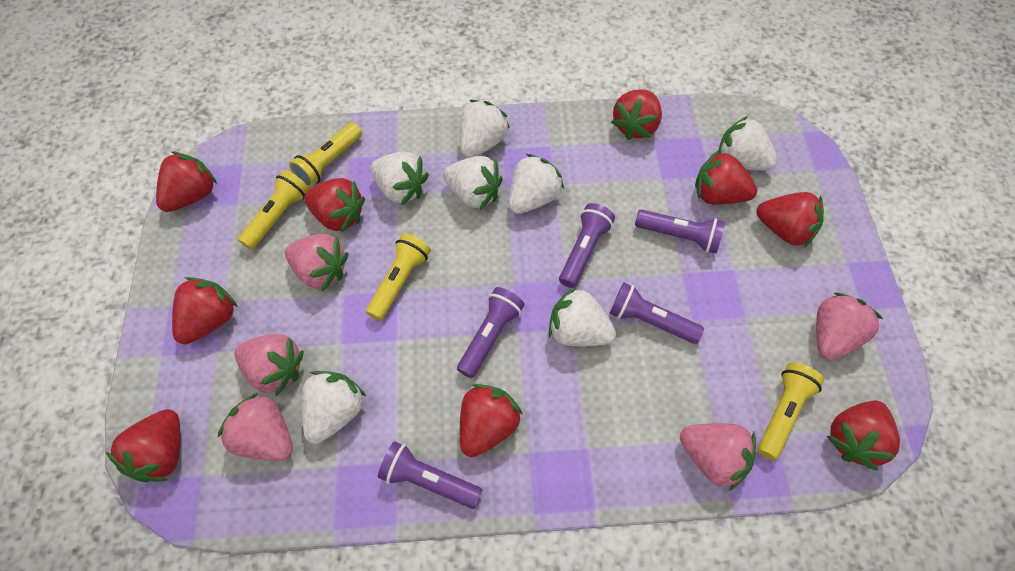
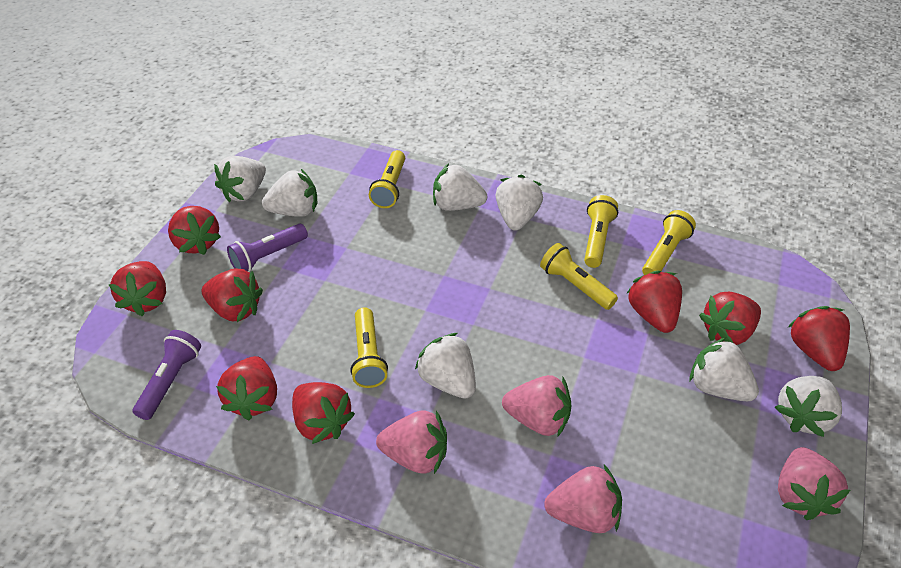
pink strawberry: [218,393,293,461] [235,334,304,396] [285,234,349,291] [680,423,756,491] [816,292,883,360] = 5 -> [376,410,447,474] [502,375,571,436] [544,465,622,533] [778,447,850,520] = 4
purple flashlight: [378,441,483,509] [457,287,525,378] [559,203,615,288] [609,283,704,344] [635,209,725,254] = 5 -> [133,330,201,420] [227,224,308,272] = 2
red strawberry: [105,409,181,482] [156,152,217,212] [172,277,238,344] [304,178,365,233] [460,384,522,457] [611,89,662,140] [695,150,757,205] [756,192,824,248] [827,400,900,471] = 9 -> [108,261,166,316] [168,206,221,255] [201,268,263,322] [216,356,277,420] [292,382,355,444] [626,270,682,333] [699,292,761,345] [787,306,850,371] = 8
yellow flashlight: [238,170,309,250] [289,122,362,187] [366,233,431,321] [758,363,824,460] = 4 -> [350,307,388,388] [369,150,405,208] [540,243,618,310] [584,195,618,268] [642,210,696,275] = 5

